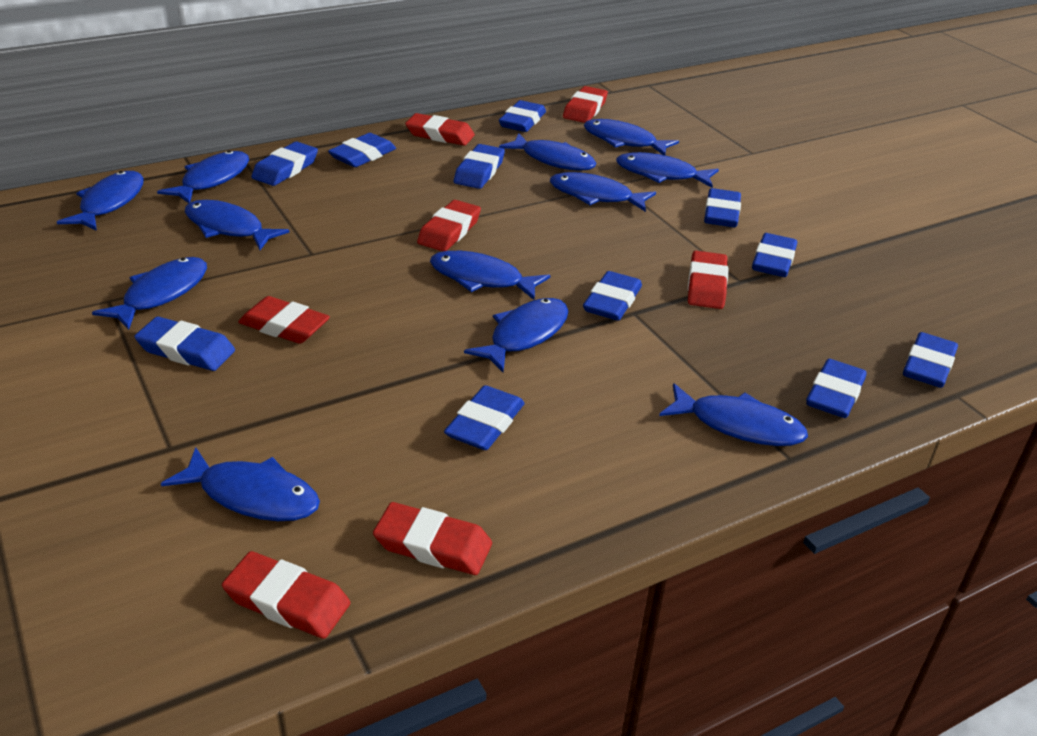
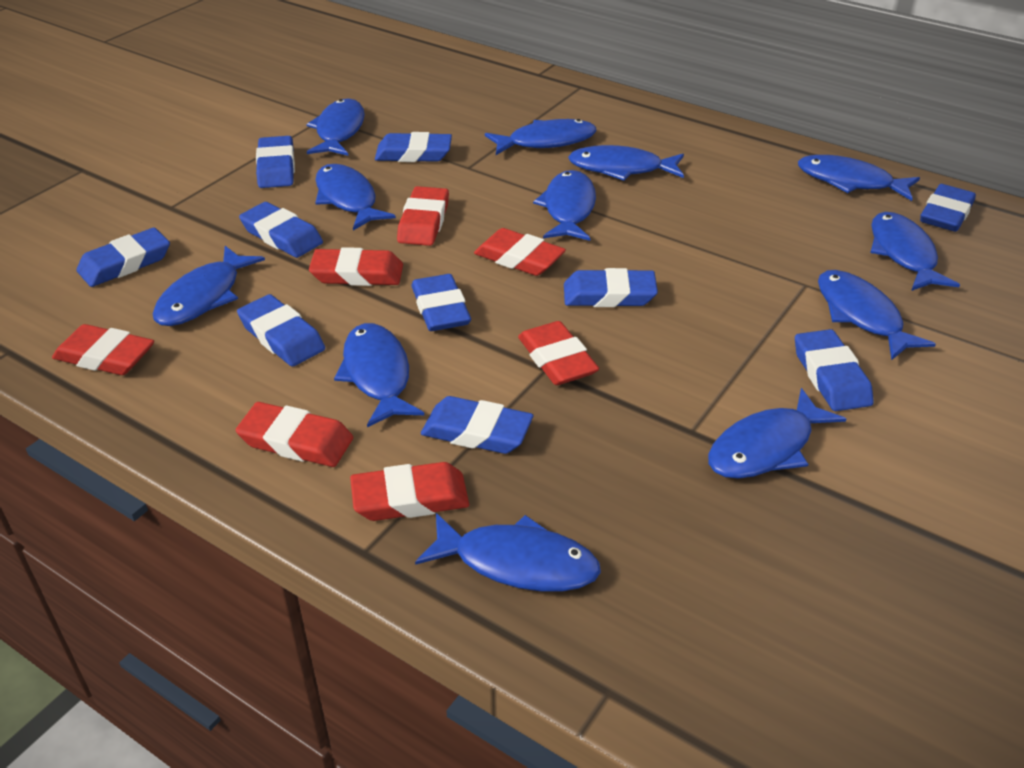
blue eraser: [134,317,235,371] [251,142,318,186] [328,133,396,167] [444,385,525,450] [454,144,505,189] [499,100,546,132] [583,271,642,321] [704,188,741,227] [752,233,797,277] [806,359,867,418] [903,332,958,388] = 11 -> [77,228,170,287] [237,294,325,367] [239,202,323,258] [256,136,295,188] [375,132,452,162] [412,274,471,331] [421,396,533,454] [564,268,658,307] [795,329,874,411] [920,184,976,232] = 10

